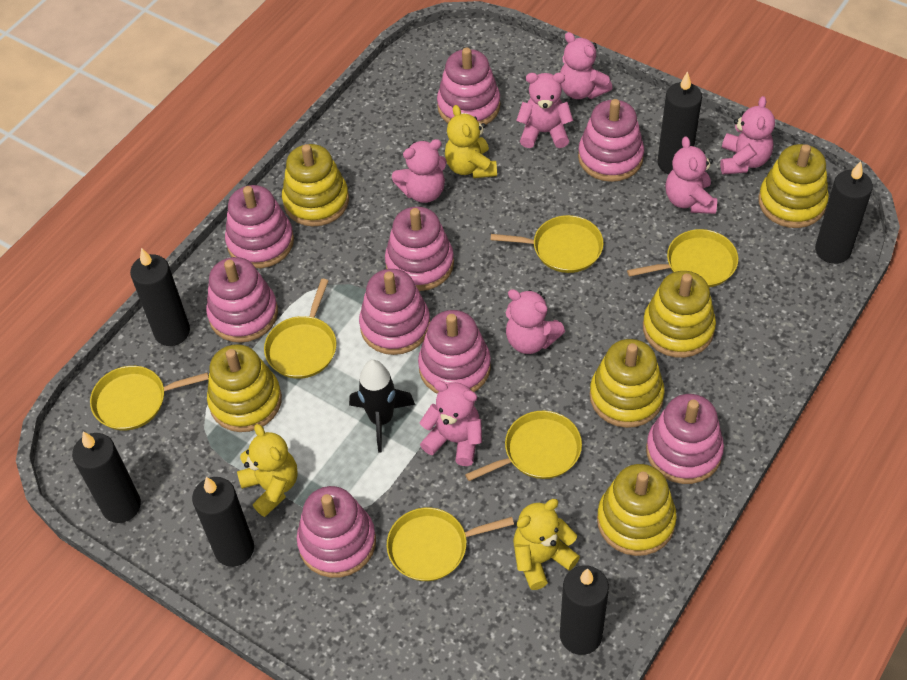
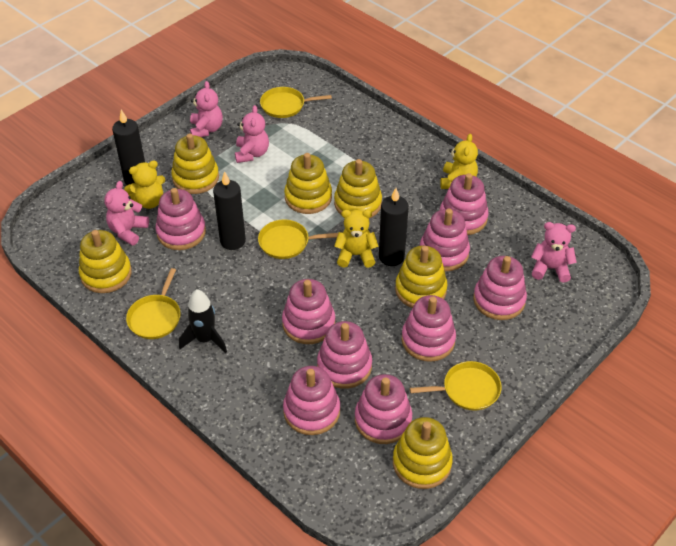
black candle: [72,431,141,523] [130,248,190,346] [192,477,254,567] [560,565,609,655] [657,71,702,174] [815,161,873,264] = 6 -> [112,110,145,185] [213,171,246,250] [379,188,409,266] = 3
pink teddy bear: [392,139,447,203] [420,381,482,466] [506,289,565,354] [516,73,573,148] [560,32,612,99] [665,137,717,214] [720,96,775,175] = 7 -> [105,181,149,246] [190,81,223,137] [235,105,269,163] [531,222,577,283] = 4
yellow pan: [90,366,209,430] [264,279,337,379] [387,508,514,581] [465,411,582,481] [490,215,604,273] [627,229,738,287] = 6 -> [126,268,181,339] [258,219,338,259] [260,87,332,118] [410,361,502,410] = 4

